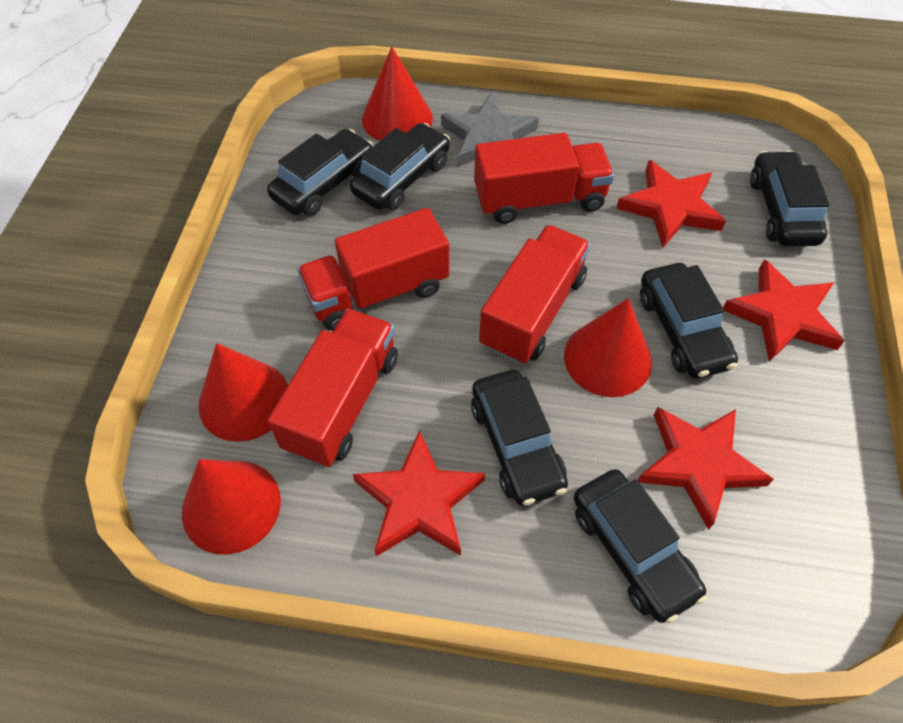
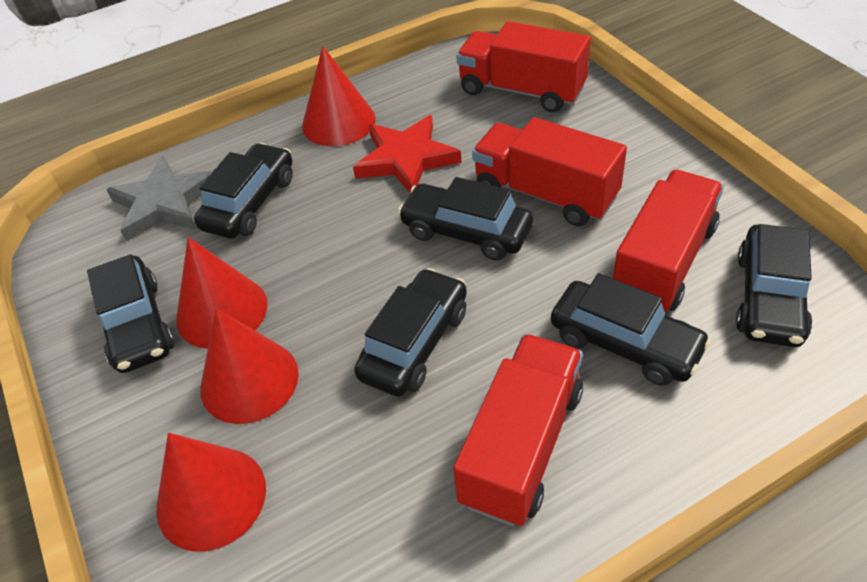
red star: [353,430,485,556] [616,160,726,248] [638,407,774,530] [723,259,844,362] = 4 -> [353,115,462,194] = 1

